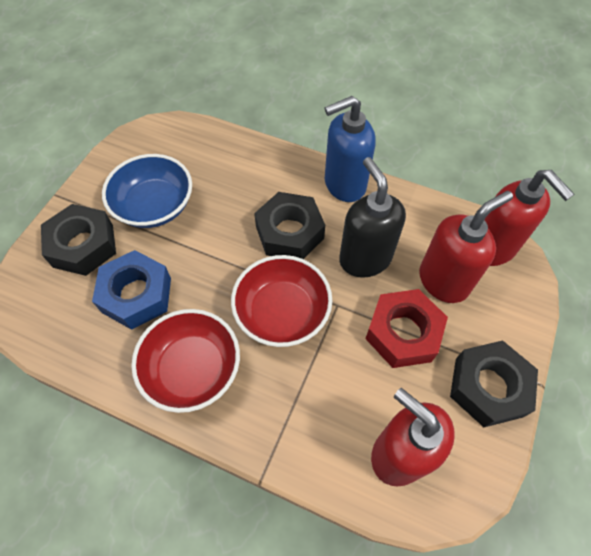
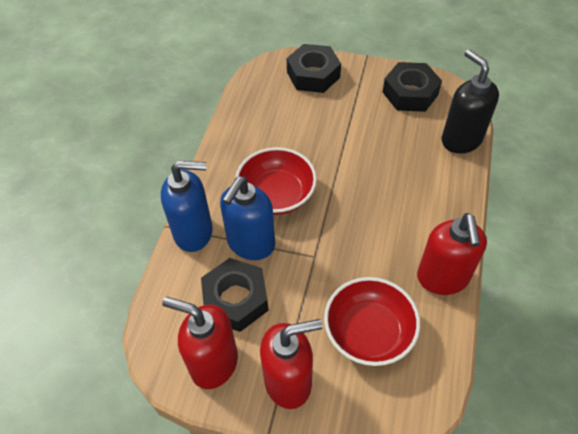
blue bowl: [102,154,192,228] = 1 -> none = 0
blue nut: [92,250,171,330] = 1 -> none = 0
blue soap dispenser: [325,96,376,202] = 1 -> [161,161,213,252] [220,176,275,260] = 2
red nut: [365,289,448,368] = 1 -> none = 0

